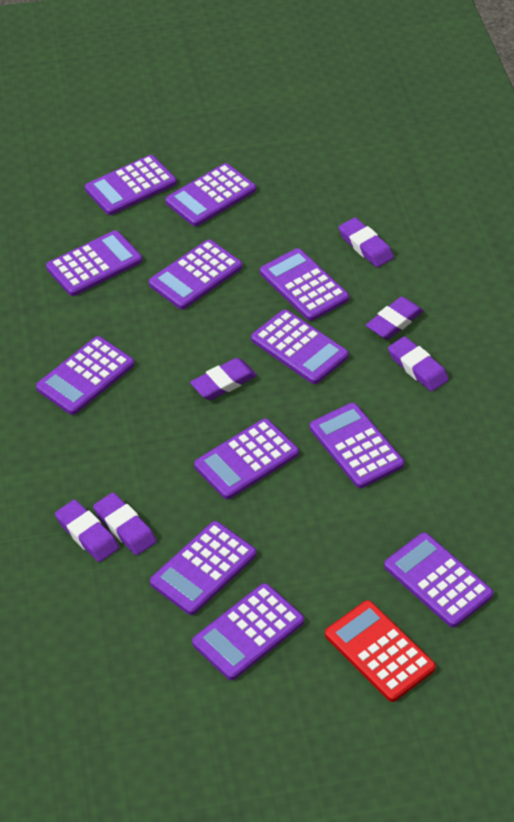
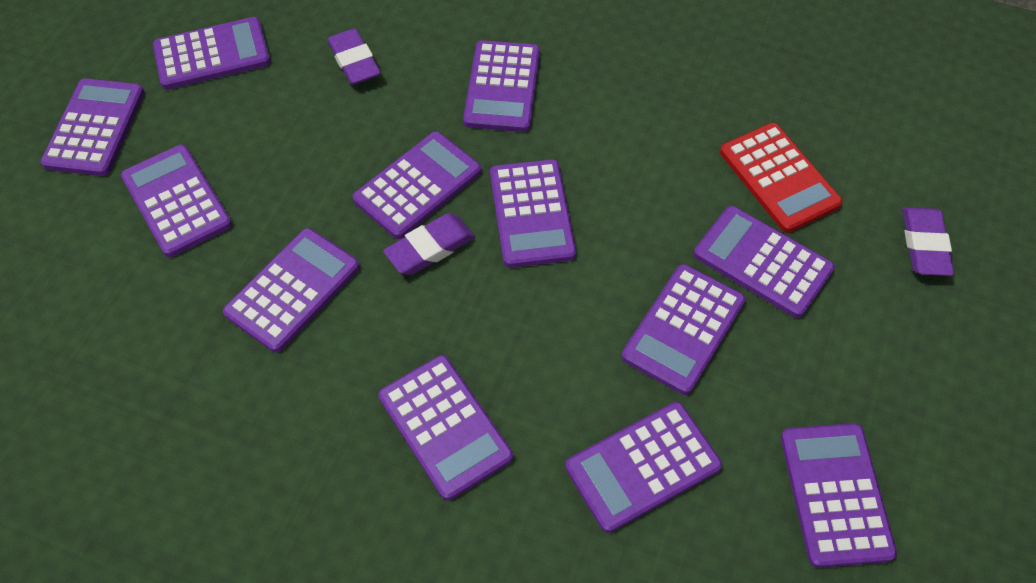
purple eraser: [55,500,119,562] [93,493,157,555] [190,358,257,400] [339,218,394,267] [366,297,424,340] [388,336,449,391] = 6 -> [327,28,381,85] [383,213,475,275] [902,207,954,276] = 3

